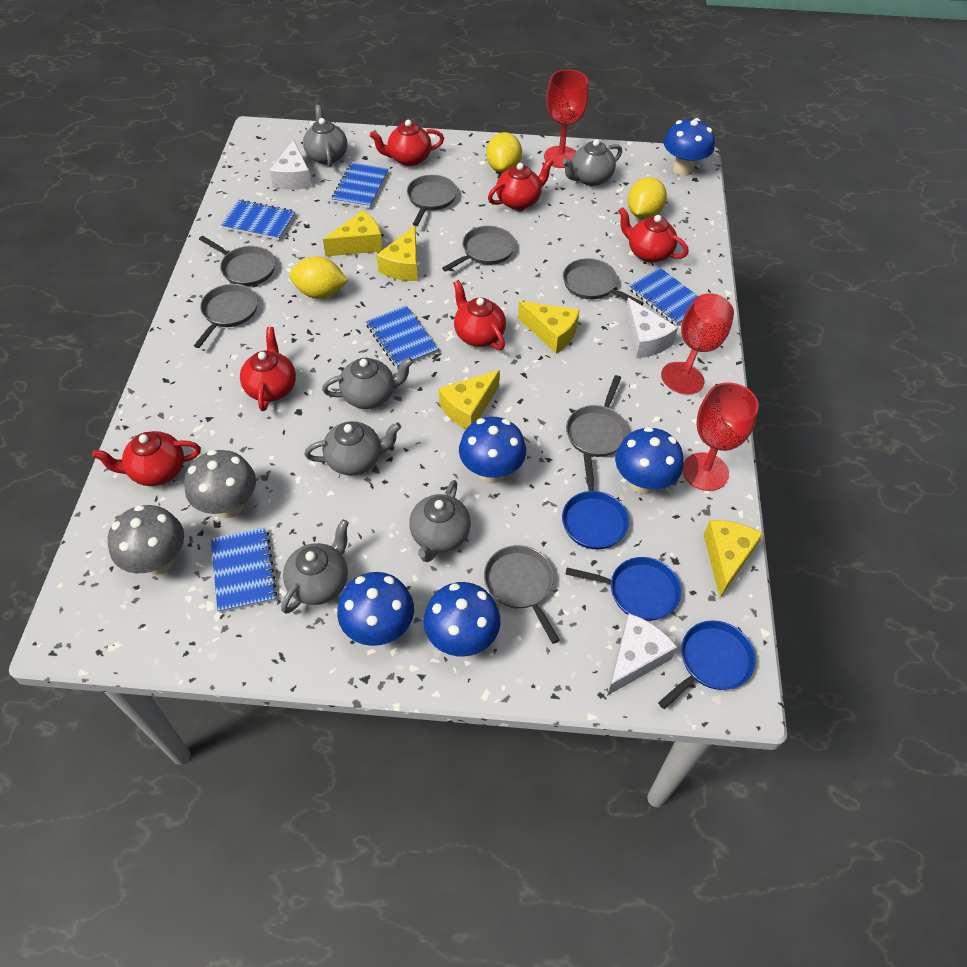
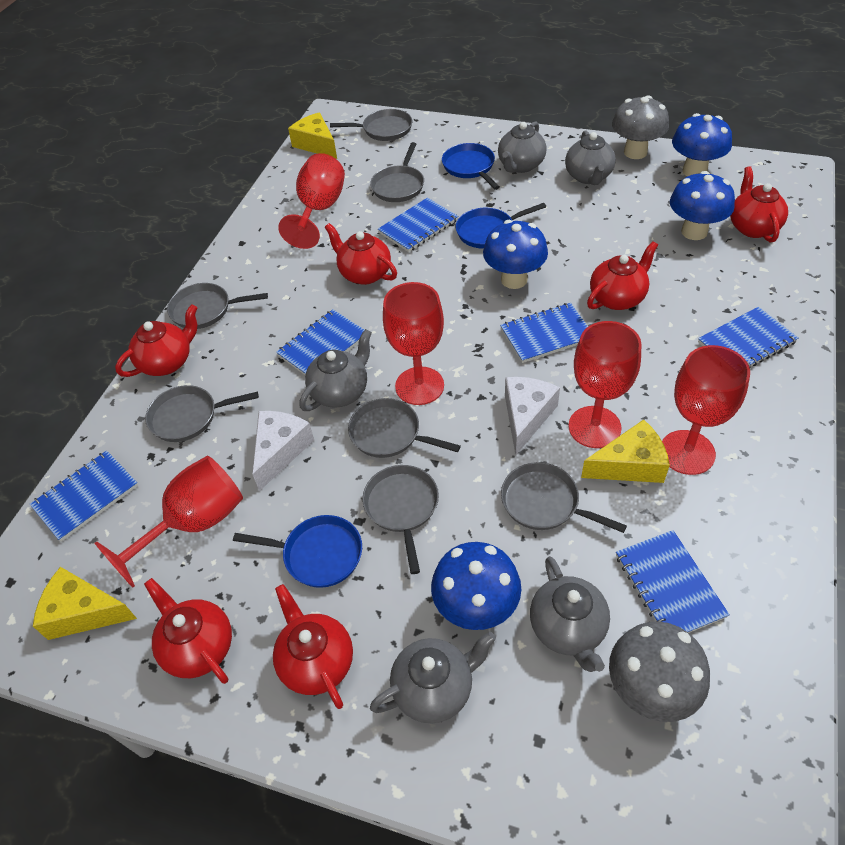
blue mushroom: [337,572,414,646] [424,582,500,656] [459,417,526,484] [615,427,683,495] [664,118,715,176] = 5 -> [431,542,522,630] [483,220,548,289] [670,171,735,240] [672,113,732,176] = 4
blue notebook: [211,527,277,613] [221,199,296,240] [332,162,388,208] [366,306,438,369] [629,267,698,326] = 5 -> [30,451,138,542] [276,310,364,375] [378,197,458,252] [500,303,588,363] [616,530,730,633] [698,307,798,368] = 6
grey teapot: [281,519,349,614] [303,105,347,167] [305,421,401,476] [322,357,413,409] [409,480,471,562] [562,139,622,186] = 6 -> [299,329,372,411] [370,632,496,723] [498,121,547,173] [530,556,610,672] [565,130,616,185] = 5
red goblet: [544,70,588,168] [661,293,734,395] [683,382,759,491] = 3 -> [95,456,243,587] [278,153,345,249] [383,282,444,405] [568,321,641,448] [662,345,750,475] = 5
white cheese: [269,140,312,190] [607,614,677,696] [624,298,678,358] = 3 -> [252,411,314,491] [505,377,560,455] = 2
yellow cheese: [323,210,382,256] [377,225,418,281] [439,370,500,429] [518,301,580,353] [704,520,763,598] = 5 -> [33,567,137,640] [288,112,337,159] [581,420,670,483] = 3
yellow lemon: [289,256,348,299] [486,132,522,173] [628,177,667,219] = 3 -> none = 0

